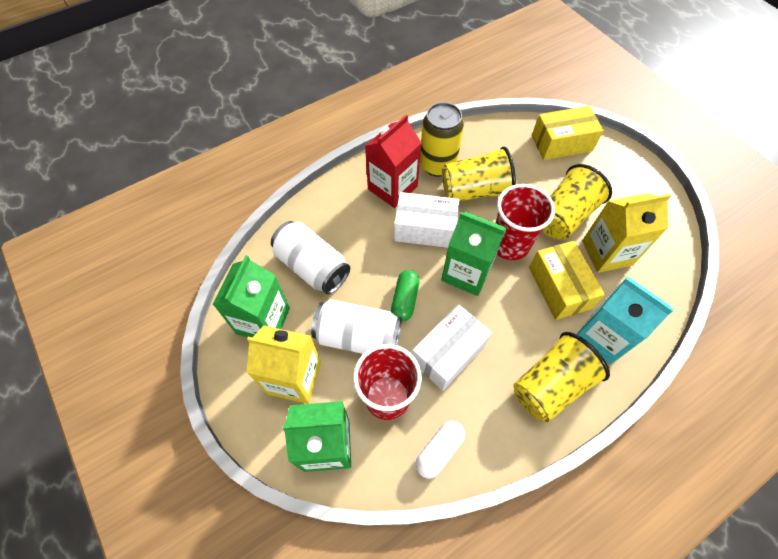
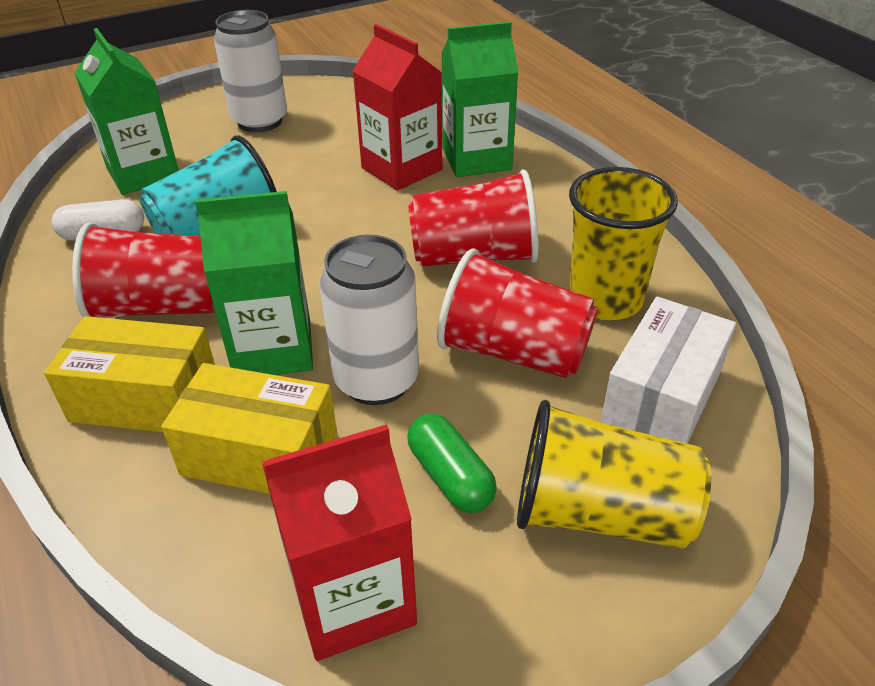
red carton: [365,115,422,208] = 1 -> [262,424,417,661] [353,24,443,191] = 2
red cup: [353,344,422,420] [496,184,555,260] = 2 -> [72,222,215,318] [408,169,539,267] [437,248,598,379] = 3
turquoise carton: [577,277,674,364] = 1 -> none = 0
turquoise cup: none = 0 -> [139,135,277,236] = 1
white box: [394,192,459,248] [412,304,492,391] = 2 -> [601,297,736,444] = 1
yellow can: [420,102,464,177] = 1 -> none = 0
yellow carton: [246,326,321,404] [582,193,671,273] = 2 -> none = 0
yellow cup: [442,147,516,201] [513,332,610,422] [542,164,612,240] = 3 -> [517,400,711,549] [569,167,678,320] = 2

